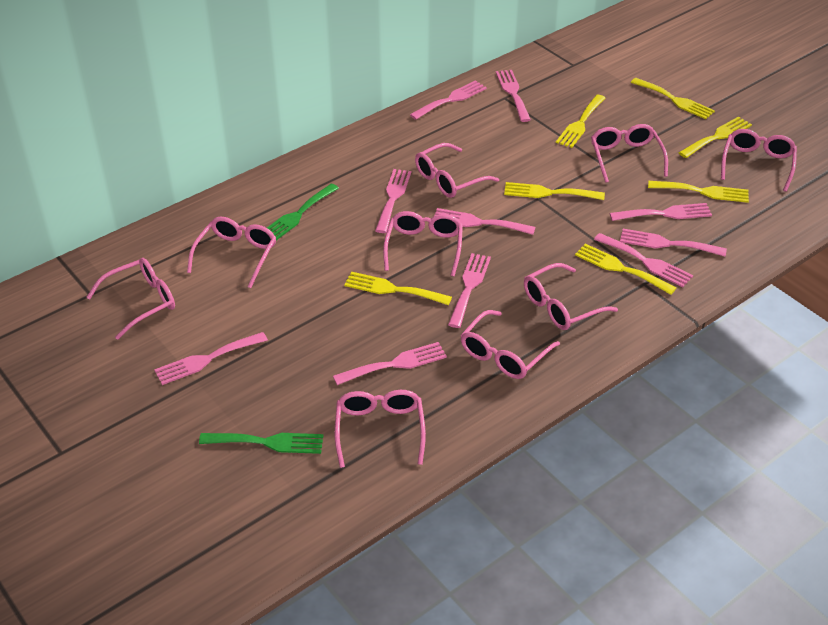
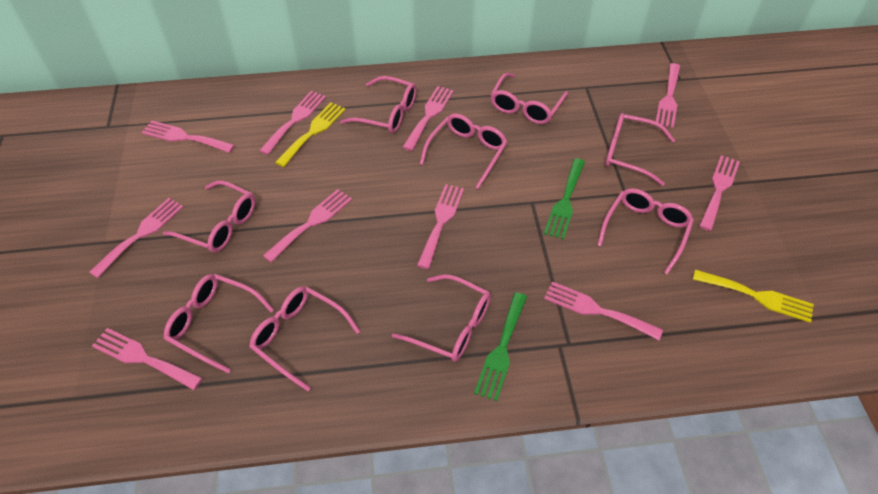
yellow fork: [344,272,452,305] [504,182,605,200] [556,95,605,148] [575,244,676,295] [631,78,715,119] [648,181,749,203] [679,116,752,158] = 7 -> [275,102,346,167] [693,269,814,323] = 2

